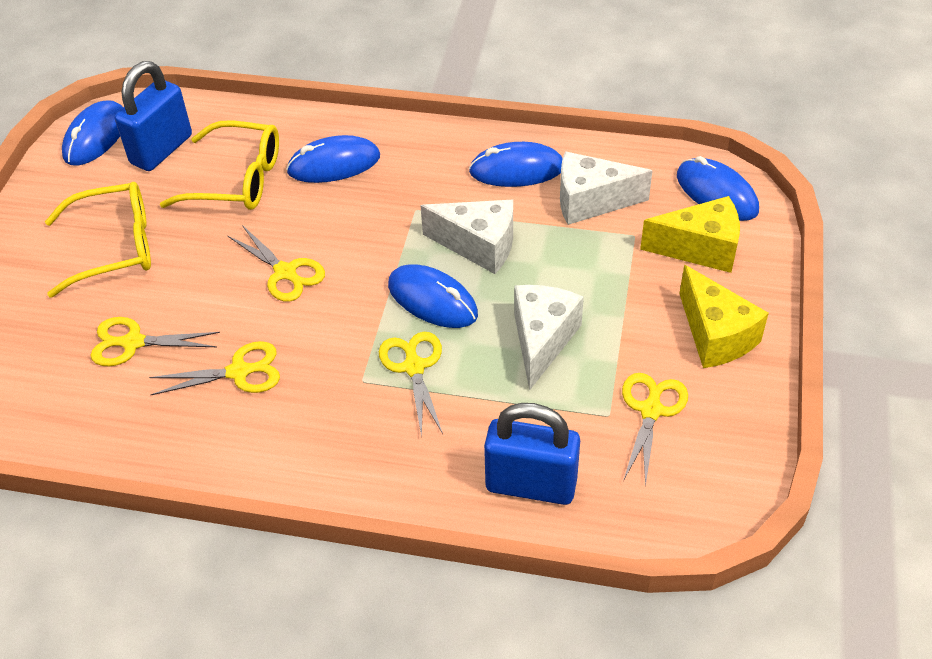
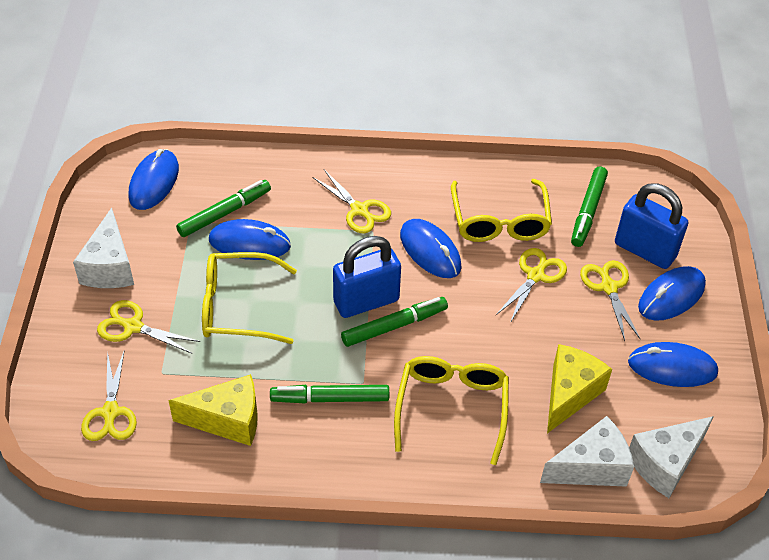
green marker: none = 0 -> [176,180,271,237] [270,385,389,403] [341,297,448,347] [571,166,608,247] = 4
yellow glasses: [45,182,151,298] [160,120,279,210] = 2 -> [202,252,297,344] [394,356,509,465] [451,179,552,242] = 3

